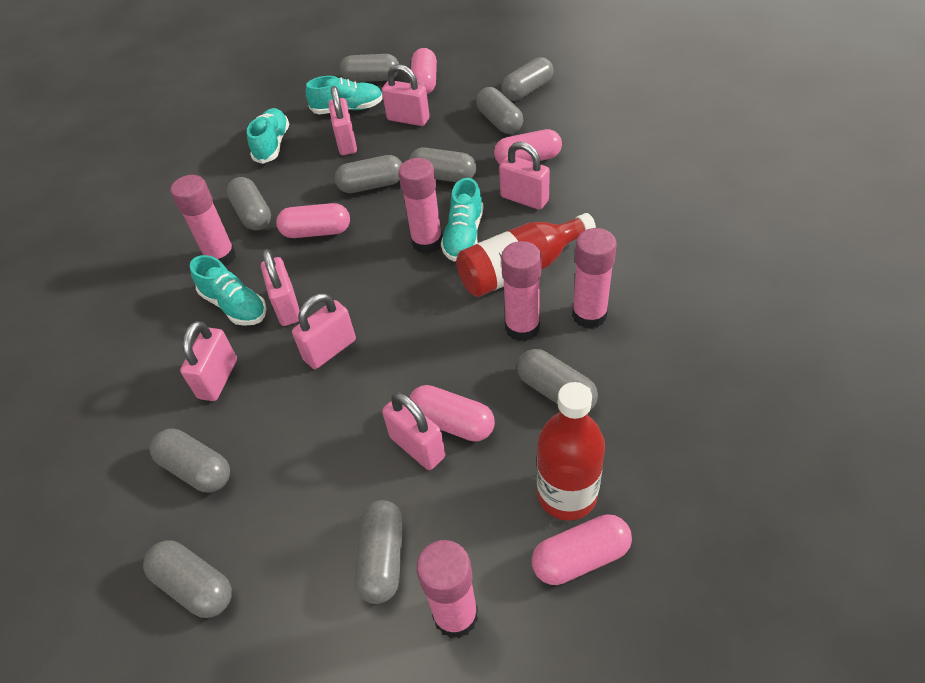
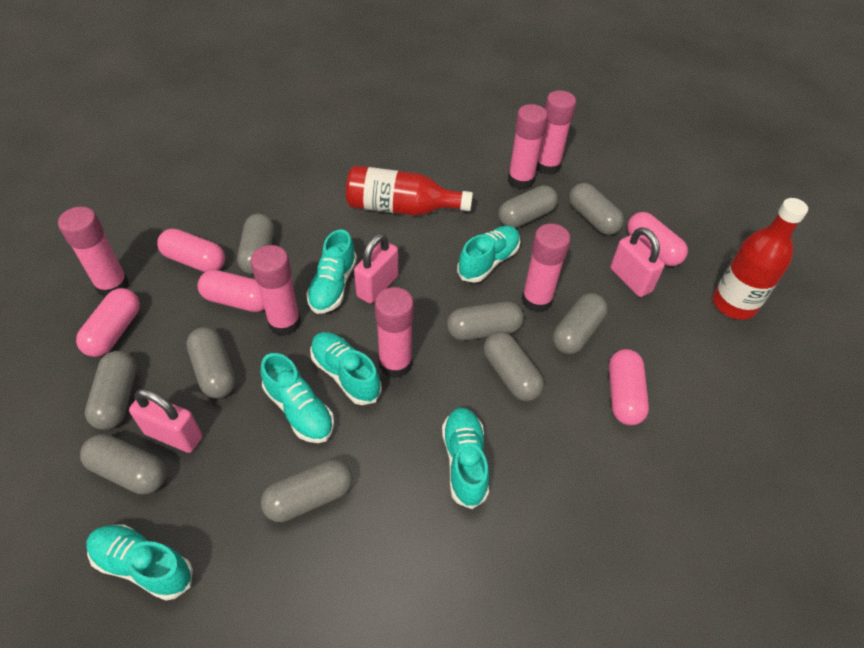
pink glue stick: [171,175,236,266] [399,158,443,254] [417,540,478,638] [501,241,541,341] [572,228,617,329] = 5 -> [58,207,129,297] [250,245,301,336] [374,287,414,378] [508,104,548,189] [521,224,571,313] [536,90,576,175] = 6
pink padlock: [180,321,237,401] [261,249,300,326] [292,293,356,369] [328,86,357,155] [382,64,430,126] [382,392,445,470] [499,142,550,210] = 7 -> [129,389,202,453] [354,233,398,304] [610,227,665,297] = 3
turquoise shoe: [190,255,267,326] [247,108,289,164] [306,76,383,114] [441,178,484,261] = 4 -> [86,524,193,601] [261,353,334,443] [306,230,357,314] [310,332,382,405] [442,407,489,509] [457,226,520,283] = 6

